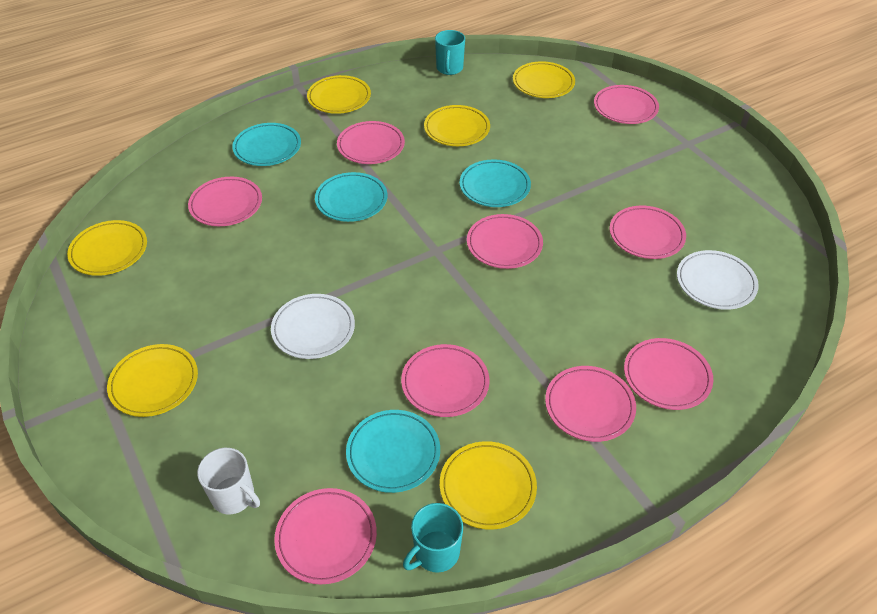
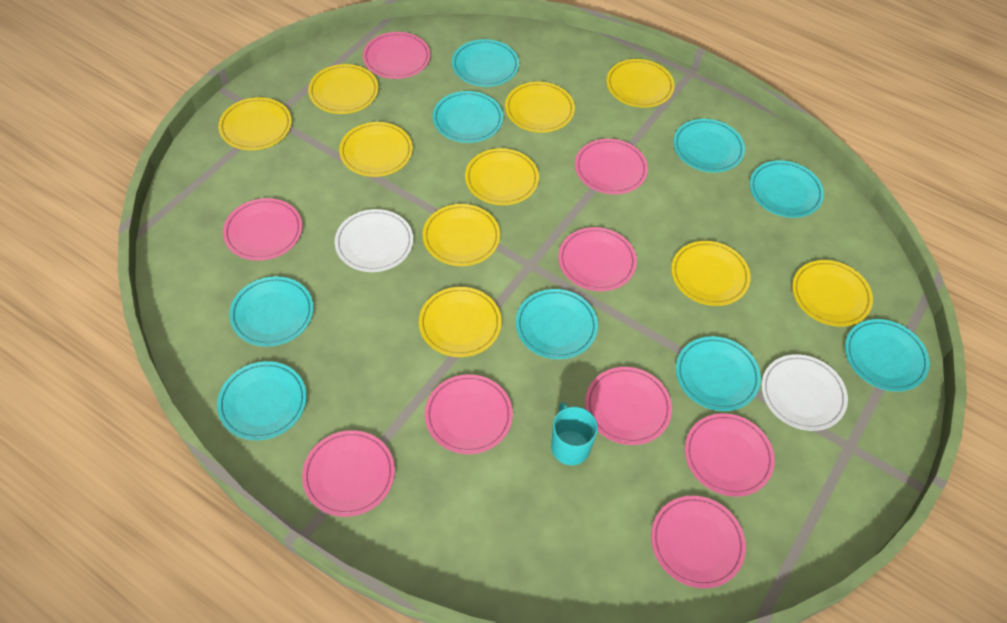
turquoise mug: [403,503,463,573] [435,30,465,75] = 2 -> [551,402,598,465] = 1
turquoise plate: [232,123,301,166] [315,172,387,222] [346,410,440,493] [460,159,531,207] = 4 -> [217,361,307,440] [229,276,314,347] [433,91,503,143] [452,39,519,87] [516,289,598,359] [673,119,745,172] [676,336,761,411] [750,160,824,218] [845,319,930,392] = 9
white mug: [197,448,260,514] = 1 -> none = 0
yellow plate: [67,220,147,276] [107,344,198,417] [307,75,371,114] [424,105,490,146] [440,441,537,530] [513,61,575,98] = 6 -> [218,97,292,150] [308,64,378,114] [339,122,413,177] [419,287,502,357] [423,204,500,266] [465,148,539,205] [505,82,575,133] [606,59,675,108] [671,241,751,306] [792,260,873,327] = 10

